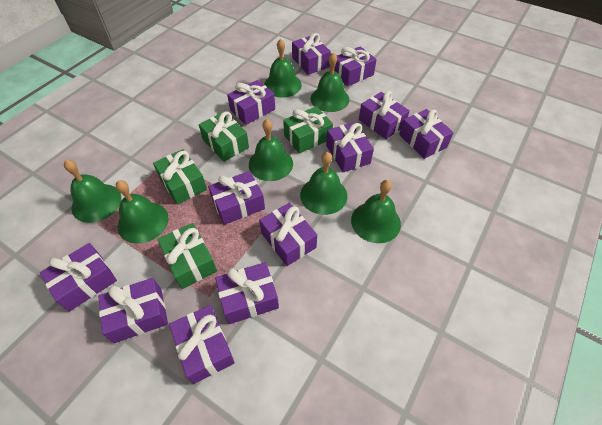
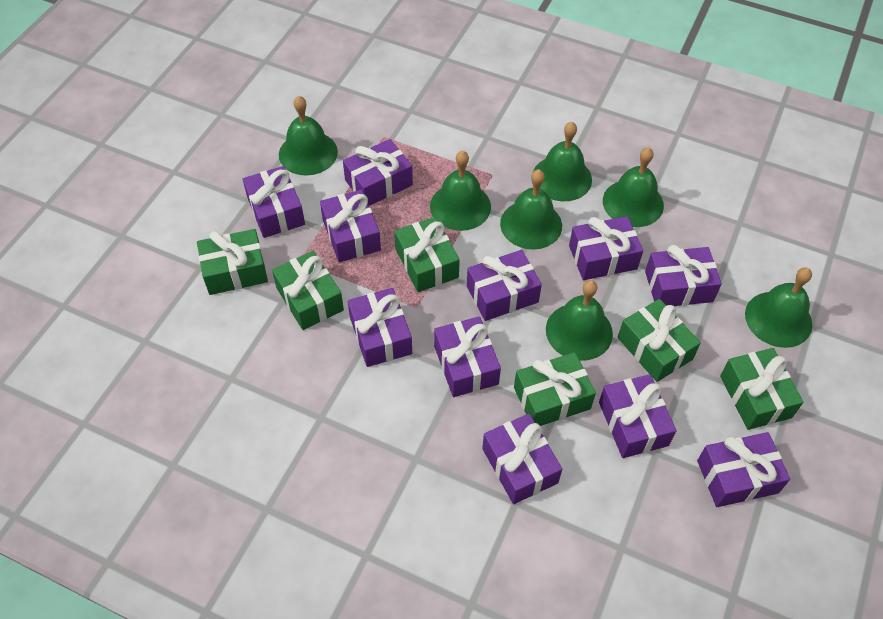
green gift: [153,149,207,205] [157,223,217,289] [199,111,249,162] [283,106,333,153] = 4 -> [197,229,268,295] [272,251,344,330] [394,217,460,292] [514,352,596,426] [618,299,701,382] [720,348,803,430] = 6
purple gift: [40,243,117,312] [98,278,168,343] [169,305,235,384] [208,171,265,225] [215,262,279,324] [227,80,275,125] [259,203,317,266] [292,33,331,75] [326,122,374,172] [334,46,377,87] [359,91,410,139] [399,109,454,159] = 12 -> [243,166,305,238] [320,190,381,262] [343,139,413,206] [348,288,412,367] [434,316,501,397] [467,250,542,321] [482,414,562,504] [569,216,643,280] [599,374,677,458] [645,245,722,306] [697,432,790,507] = 11

